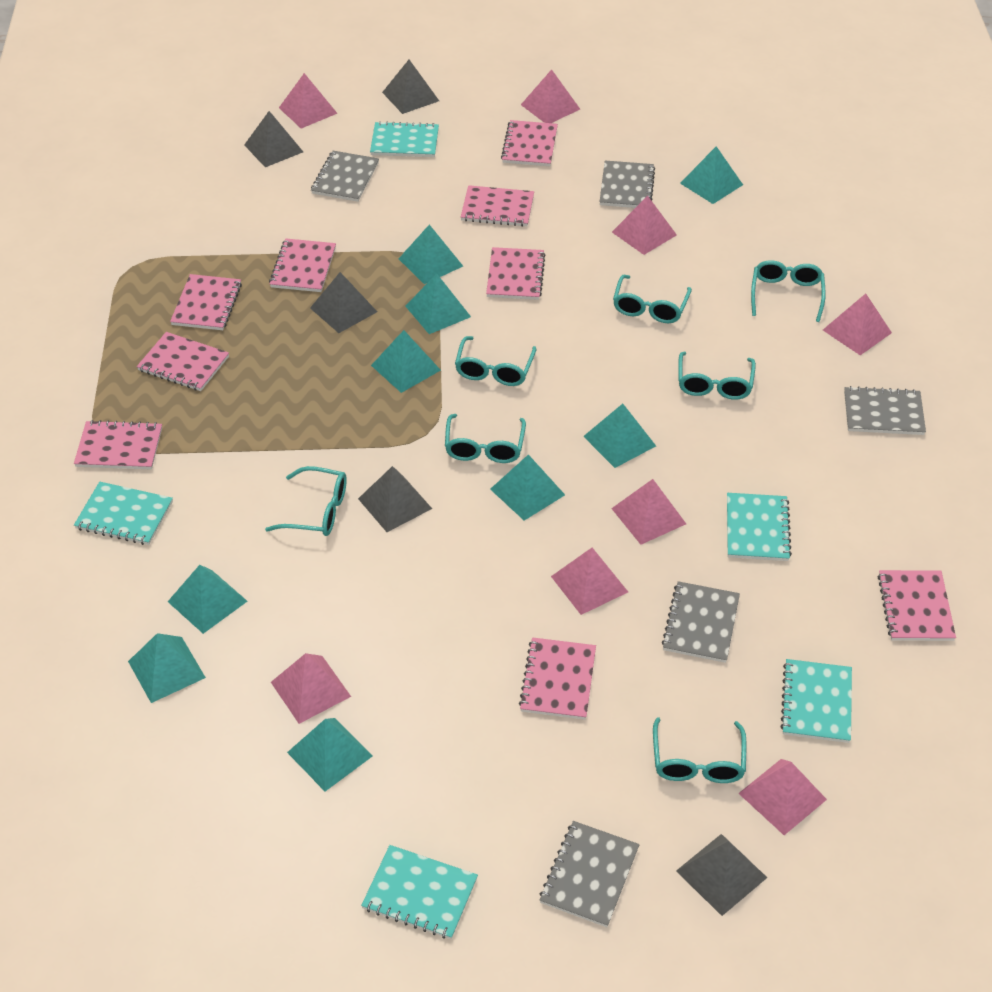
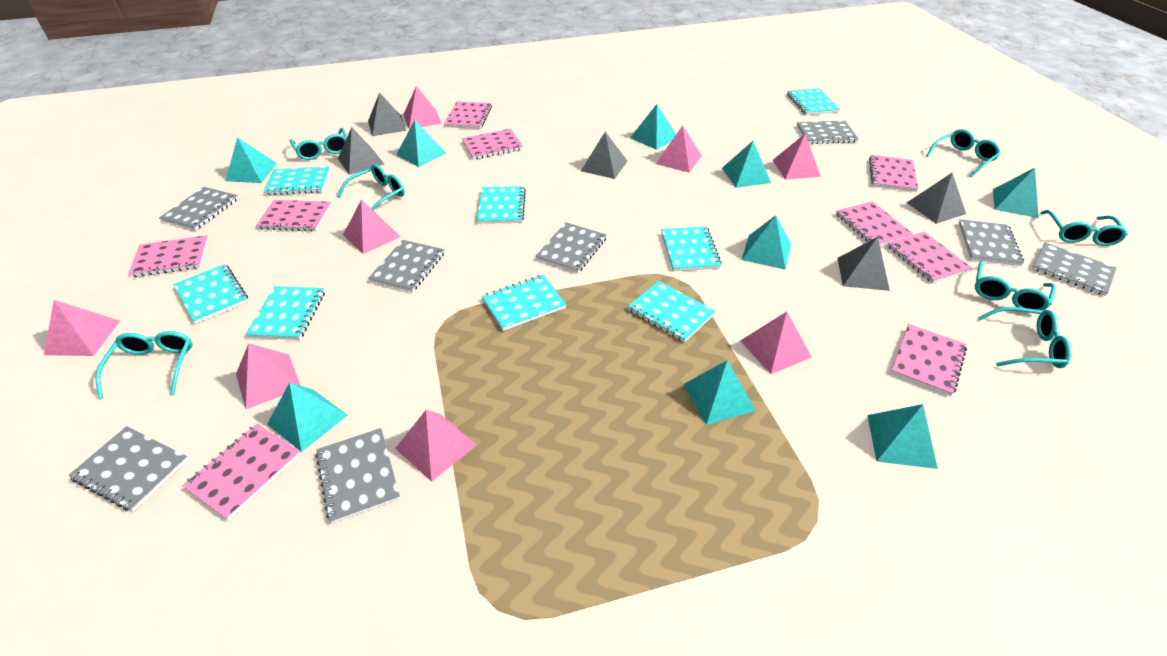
grey notebook: [311,151,379,202] [540,821,640,927] [600,161,655,208] [662,581,740,663] [844,386,926,435] = 5 -> [68,426,188,512] [159,187,238,230] [316,428,400,524] [368,240,445,292] [536,222,607,273] [797,121,859,144] [959,219,1024,266] [1032,242,1117,296] = 8
turquoise notebook: [74,482,173,545] [361,845,478,939] [370,121,439,157] [727,493,792,561] [780,659,852,743] = 5 -> [173,264,248,324] [245,286,325,340] [263,167,330,195] [477,186,526,224] [482,275,567,331] [627,281,716,342] [661,226,722,271] [787,88,840,115] = 8

